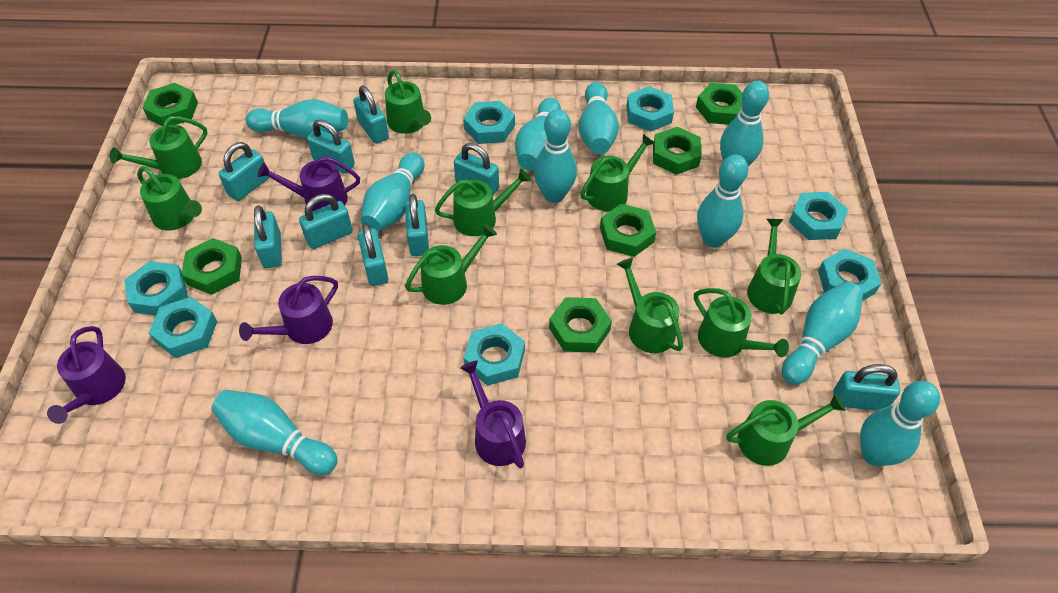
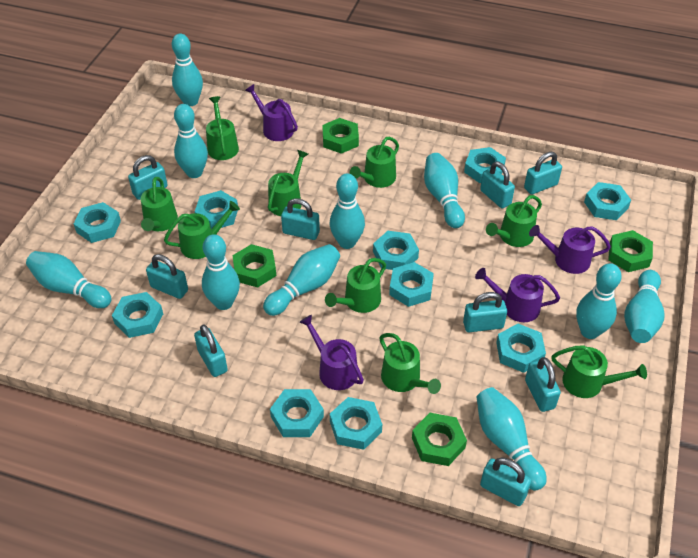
green nut: [142,83,198,126] [181,238,242,295] [549,297,612,353] [600,204,656,257] [653,127,702,175] [696,83,742,125] = 6 -> [232,244,276,288] [322,118,359,154] [412,413,467,466] [608,230,653,272] = 4
green watering can: [110,116,208,179] [137,166,202,231] [385,70,431,134] [405,224,497,305] [435,168,531,236] [580,134,655,211] [617,258,684,353] [694,288,789,357] [726,393,846,466] [747,219,802,314] = 10 -> [141,177,178,231] [164,201,240,259] [206,96,239,160] [268,150,308,216] [325,258,386,313] [350,137,399,188] [379,333,441,394] [486,195,542,247] [551,345,647,398] = 9
turquoise nut: [124,261,188,315] [149,297,217,358] [463,101,515,144] [464,323,525,386] [626,86,674,132] [789,192,848,240] [818,249,882,301] = 7 -> [74,202,121,243] [112,292,163,338] [195,190,238,229] [270,389,324,437] [330,397,382,450] [373,231,419,270] [389,262,434,307] [464,147,506,183] [496,324,546,373] [584,182,631,220] = 10

